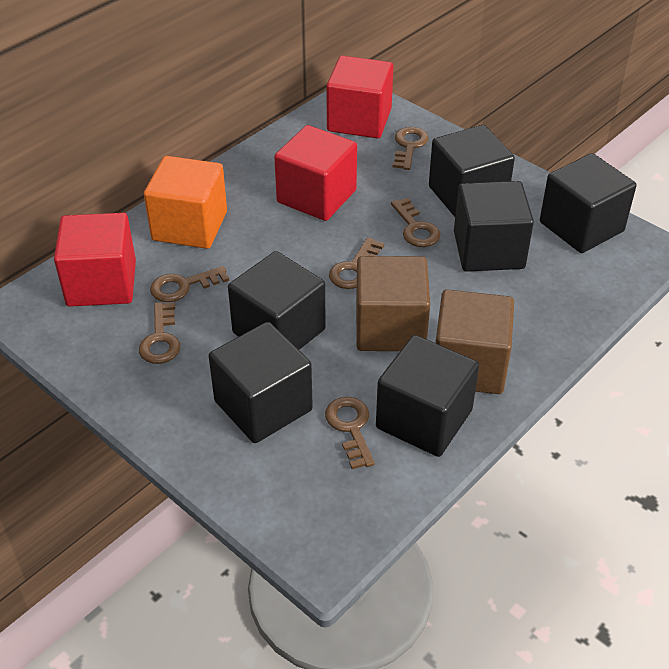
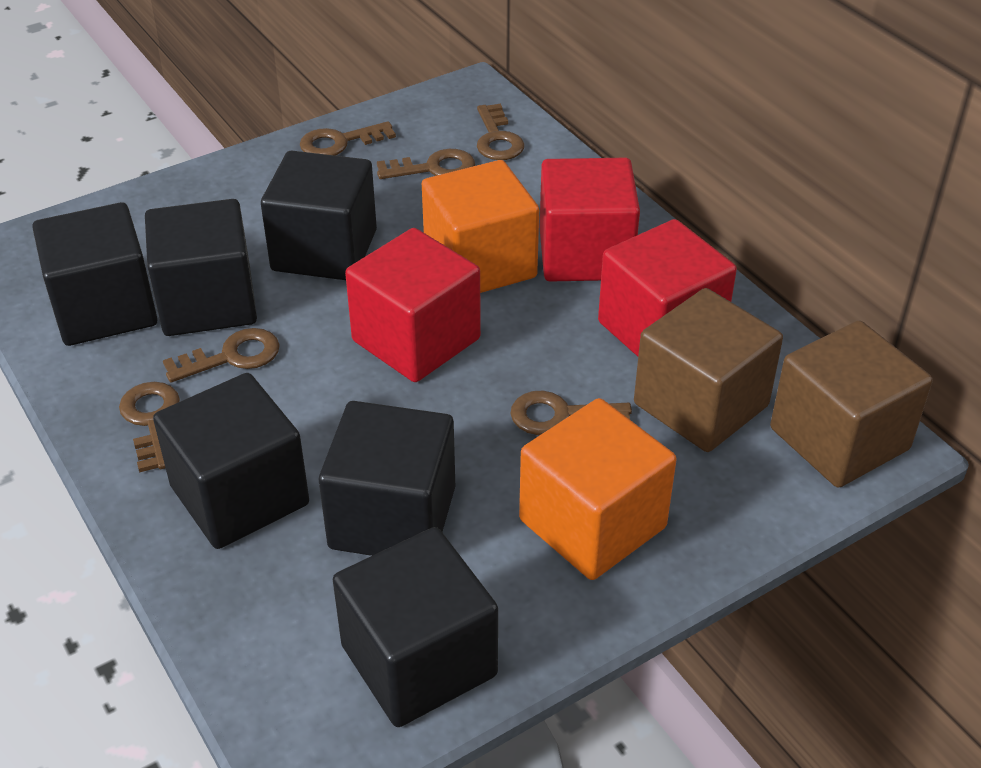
orange cube: [144,156,227,249] = 1 -> [422,160,539,293] [519,398,677,580] = 2

